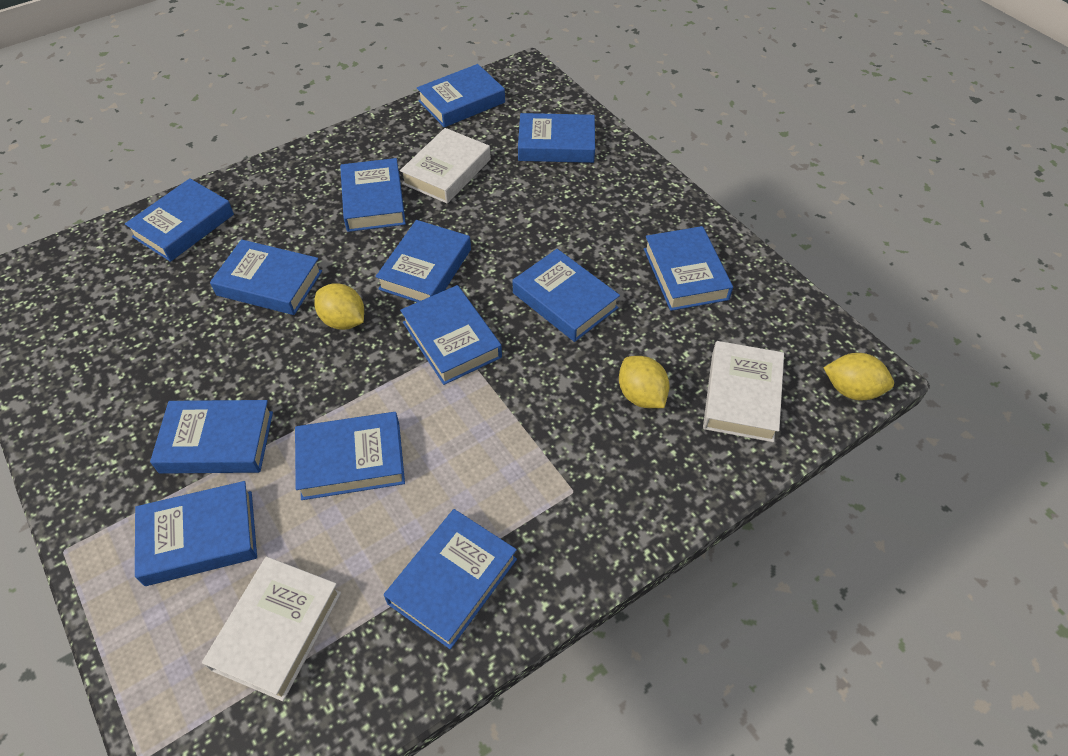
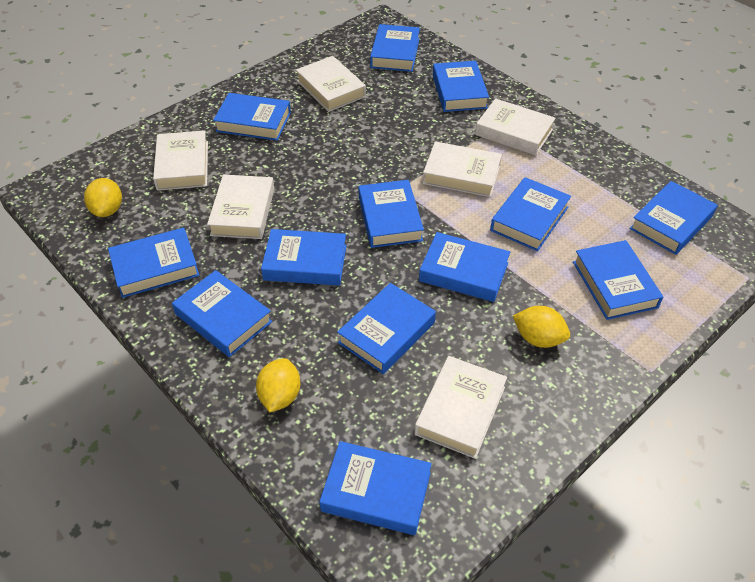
white book: [202,556,341,701] [400,128,491,204] [703,341,784,442] = 3 -> [153,130,208,191] [207,174,274,239] [296,56,366,112] [415,356,507,459] [423,141,502,197] [475,98,556,155] = 6

